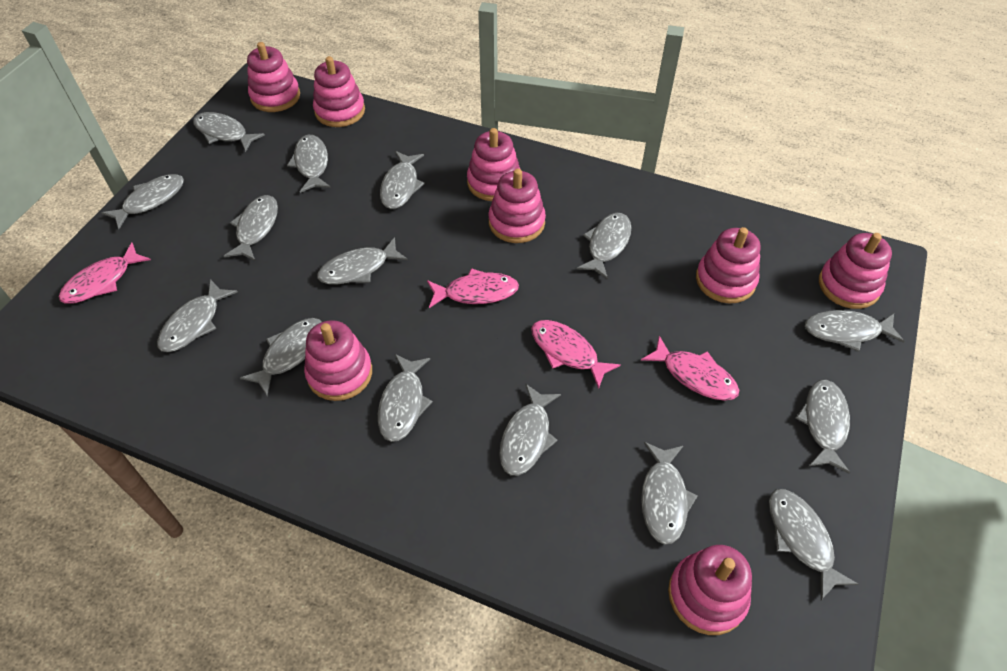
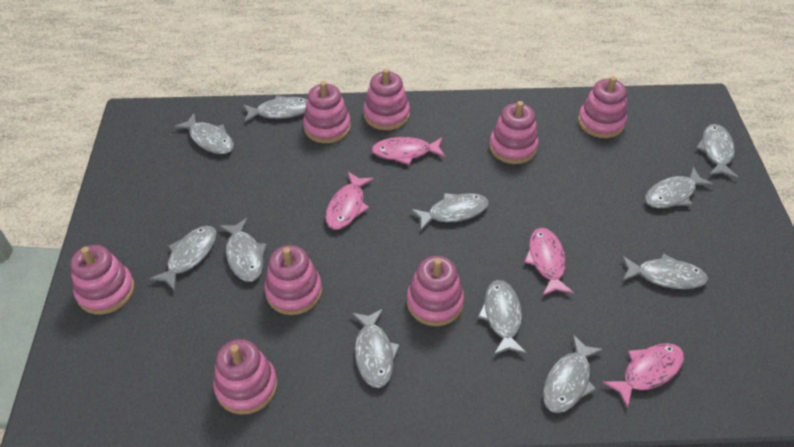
grey fish: [101,174,184,229] [157,279,238,352] [193,112,265,152] [224,195,278,261] [240,318,322,396] [287,135,331,193] [317,237,408,284] [378,354,433,442] [380,151,425,209] [499,384,561,476] [577,213,632,280] [641,442,697,545] [769,489,858,600] [796,380,850,474] [805,310,905,352] = 15 -> [150,226,217,291] [174,113,234,154] [219,218,267,282] [243,95,307,123] [352,309,400,388] [411,193,489,231] [478,280,527,356] [543,334,604,413] [622,254,708,289] [645,167,714,208] [696,124,738,178] = 11

